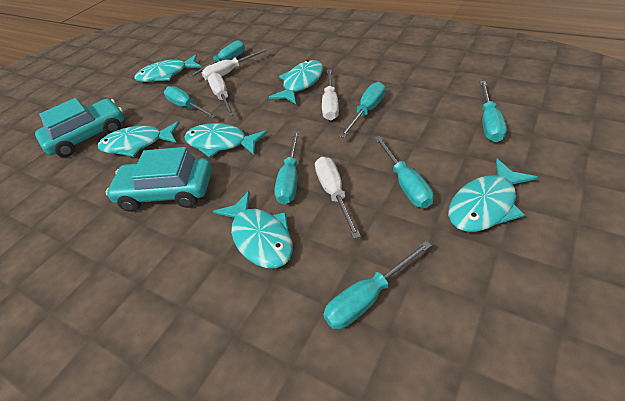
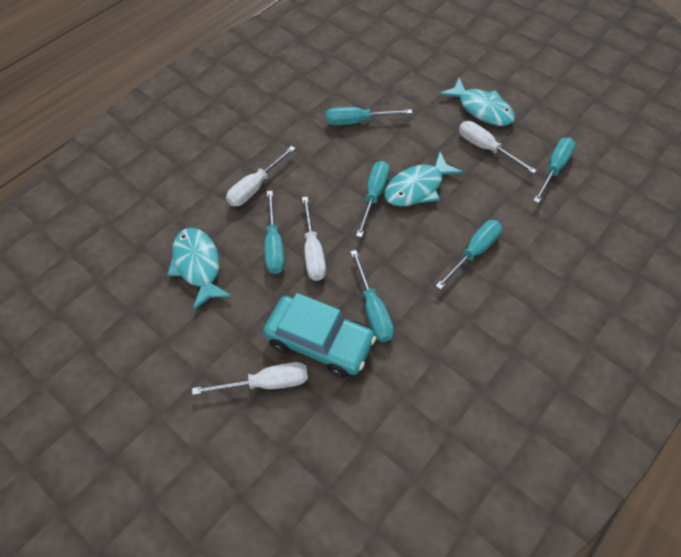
turquoise car: [35,98,124,157] [106,147,212,212] = 2 -> [263,293,376,378] = 1
turquoise fish: [98,121,180,157] [134,54,201,82] [184,123,268,158] [213,191,293,268] [268,60,323,104] [448,158,538,232] = 6 -> [167,228,232,310] [384,152,464,207] [439,78,515,126] = 3
turquoise screwdriver: [164,86,217,118] [188,40,245,78] [274,131,299,205] [323,241,432,329] [339,82,385,138] [375,136,434,208] [480,81,507,142] = 7 -> [264,191,285,274] [326,107,412,125] [350,250,394,342] [356,161,390,237] [436,220,502,290] [533,138,576,203] = 6

